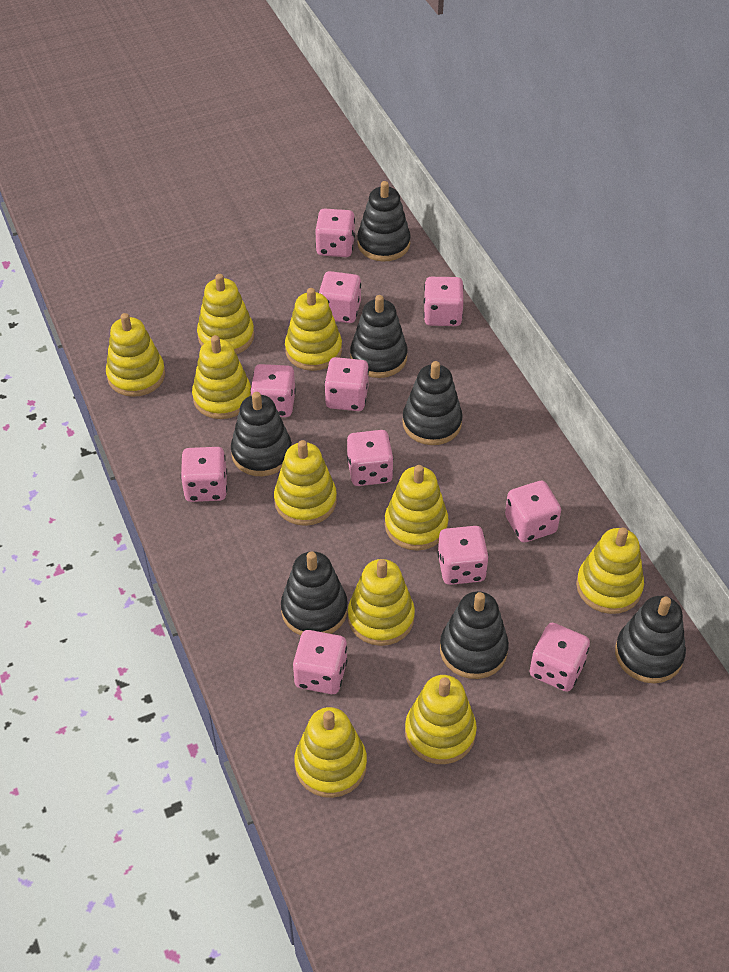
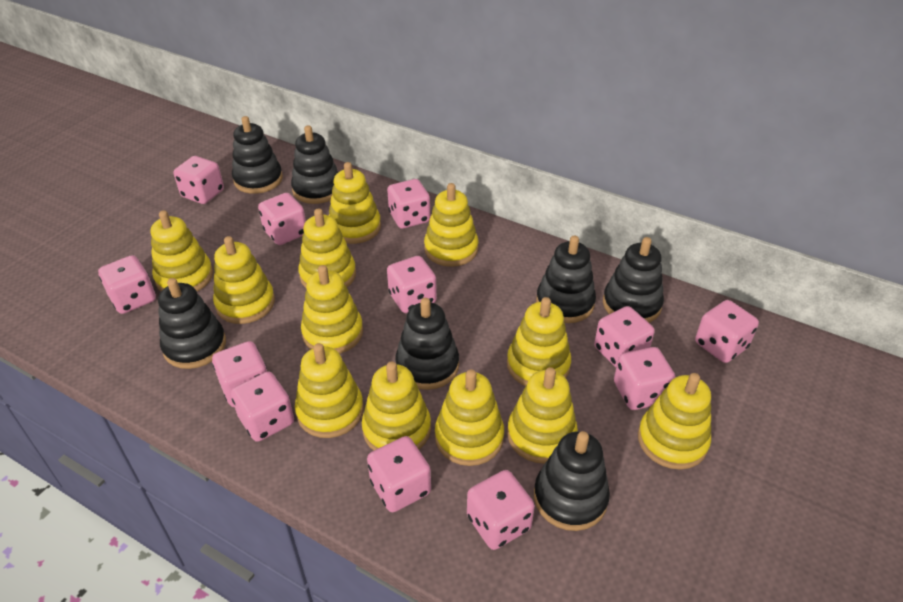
pink dice: [181,447,227,502] [250,364,296,417] [293,630,347,694] [315,208,355,257] [318,271,361,323] [324,357,369,411] [347,430,394,486] [424,277,464,326] [438,526,489,585] [505,481,561,543] [530,623,590,692] = 11 -> [98,255,156,314] [173,156,224,204] [212,341,267,407] [231,371,294,442] [258,193,306,245] [367,436,431,512] [387,179,430,229] [387,256,437,313] [467,470,535,550] [594,306,655,367] [614,347,675,410] [695,300,759,363] = 12
yellow stacking toy: [106,313,165,397] [192,335,251,419] [197,274,254,354] [274,440,337,526] [285,288,342,371] [294,707,367,798] [348,559,415,646] [385,465,448,551] [405,675,477,764] [576,528,644,614] = 10 -> [151,210,213,291] [213,236,275,324] [295,343,364,438] [298,208,356,289] [301,265,363,354] [328,162,381,244] [362,362,431,450] [424,183,478,267] [435,369,504,466] [507,297,571,386] [507,367,578,464] [638,373,711,470] = 12

